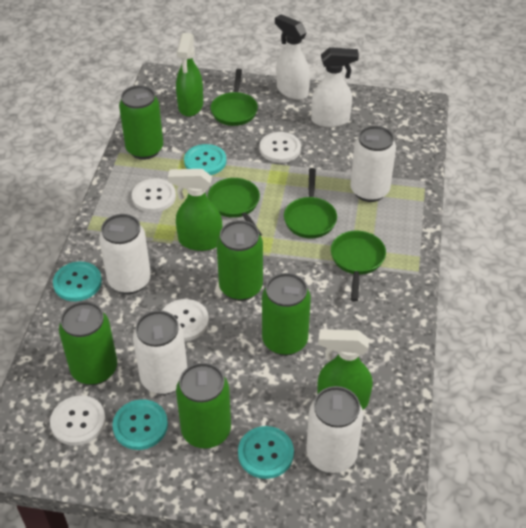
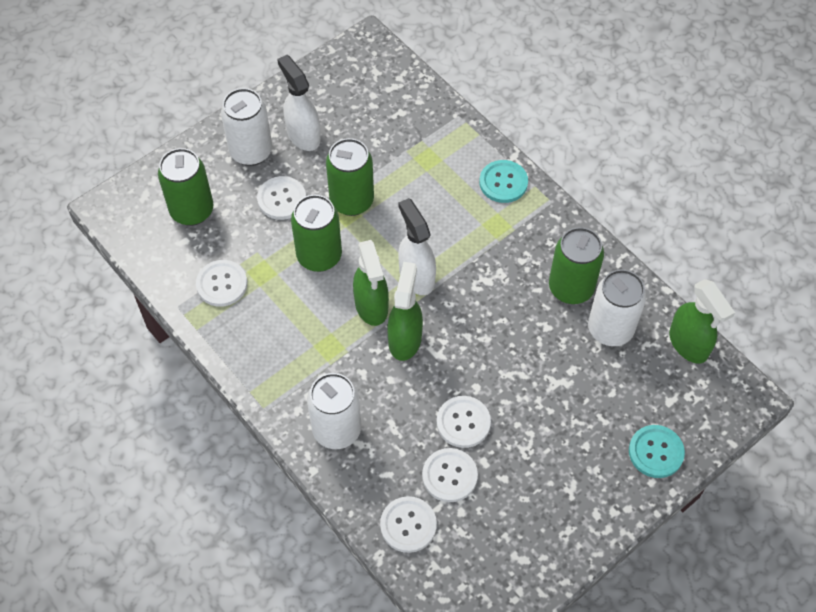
green can: [59,301,117,385] [119,85,163,160] [176,363,231,449] [217,220,263,301] [262,273,311,356] = 5 -> [158,148,214,226] [291,195,342,272] [326,138,374,216] [549,227,604,304] = 4
green pan: [208,178,262,236] [210,69,258,126] [284,168,337,238] [331,231,386,302] = 4 -> none = 0
turquoise button: [53,262,102,301] [112,399,168,450] [184,144,226,175] [238,426,294,479] = 4 -> [479,160,528,203] [629,425,685,478] = 2
white button: [50,395,106,446] [132,178,176,213] [162,299,209,341] [259,132,301,163] = 4 -> [196,260,247,307] [257,176,306,220] [380,496,437,553] [422,448,478,502] [437,396,491,448] = 5
white can: [99,214,151,294] [133,310,187,395] [306,386,363,473] [350,126,396,202] = 4 -> [221,88,272,166] [307,373,361,449] [588,269,646,346] = 3

